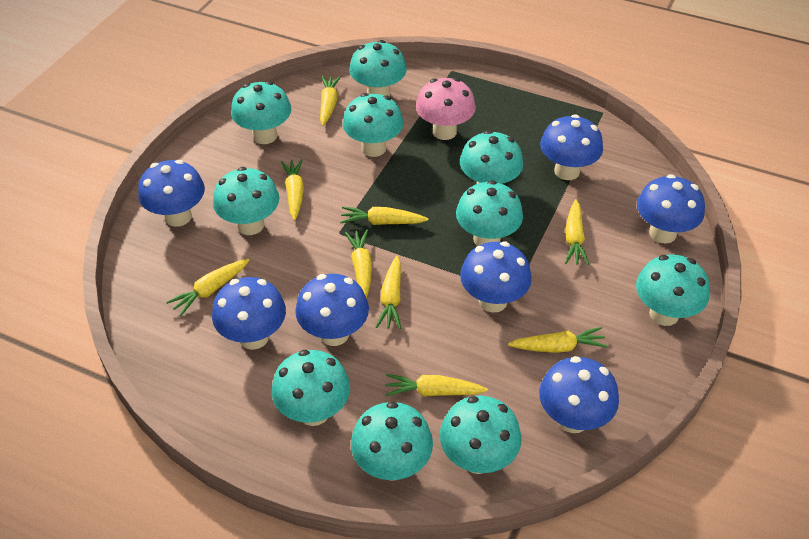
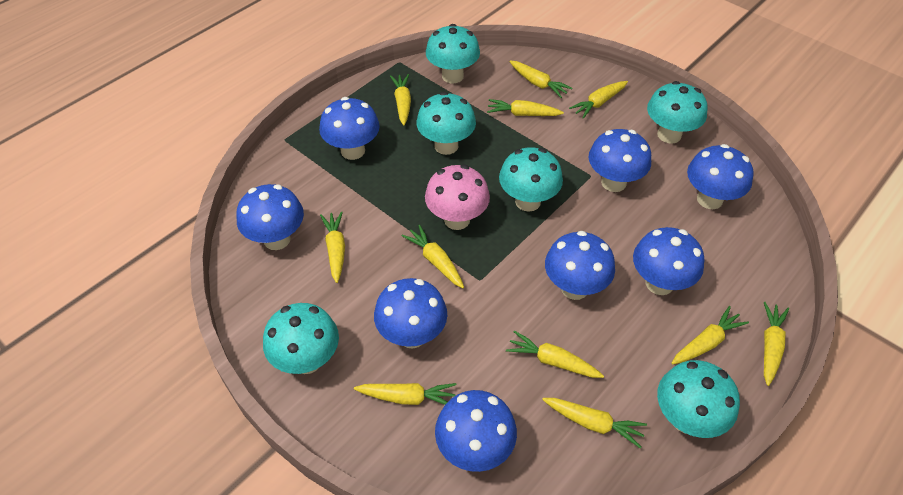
blue mushroom: [138,160,205,227] [212,277,286,350] [295,274,369,346] [460,241,532,312] [539,356,619,433] [540,114,603,180] [637,174,705,243] = 7 -> [236,184,304,250] [319,97,380,160] [374,278,447,348] [435,390,517,472] [545,231,615,300] [589,129,651,192] [633,227,705,295] [687,144,753,209] = 8
turquoise mushroom: [213,167,279,235] [231,81,291,144] [271,350,350,426] [343,93,403,157] [349,40,407,96] [351,401,433,481] [440,396,522,474] [456,180,523,246] [460,130,523,184] [636,254,710,326] = 10 -> [263,303,339,374] [416,92,476,155] [426,24,480,83] [499,147,563,212] [647,81,707,144] [657,360,740,438] = 6
yellow carrot: [166,259,249,316] [281,159,304,220] [320,76,341,126] [340,206,428,225] [345,229,372,298] [376,256,401,329] [385,374,488,397] [508,327,608,353] [565,199,589,265] = 9 -> [320,211,345,283] [354,383,456,405] [390,74,411,125] [401,225,464,288] [487,99,564,116] [506,331,604,378] [509,61,572,98] [542,398,647,448] [569,81,628,119] [672,306,749,364] [764,302,789,386] = 11

